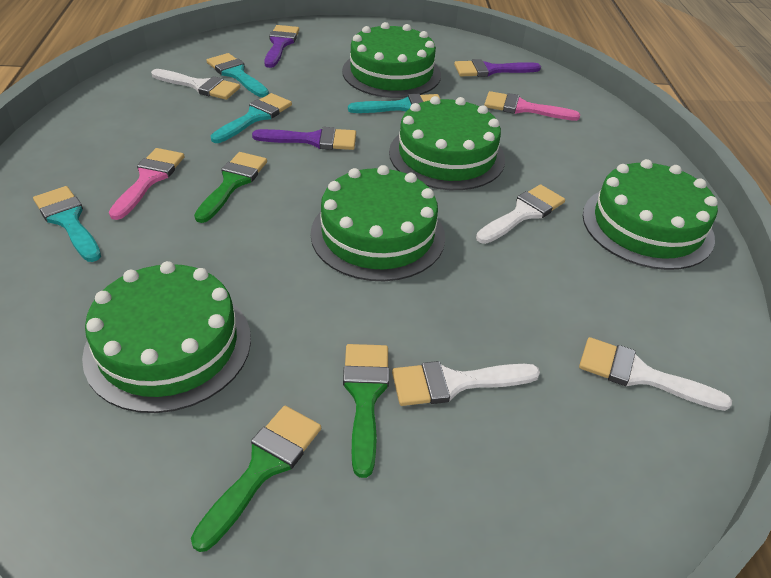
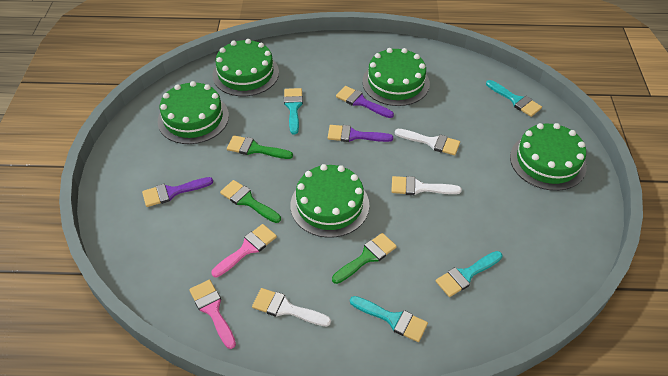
white brush: [151,69,240,100] [392,361,540,406] [476,184,565,244] [579,337,732,411] = 4 -> [252,288,331,326] [391,176,462,195] [395,129,460,155] = 3

